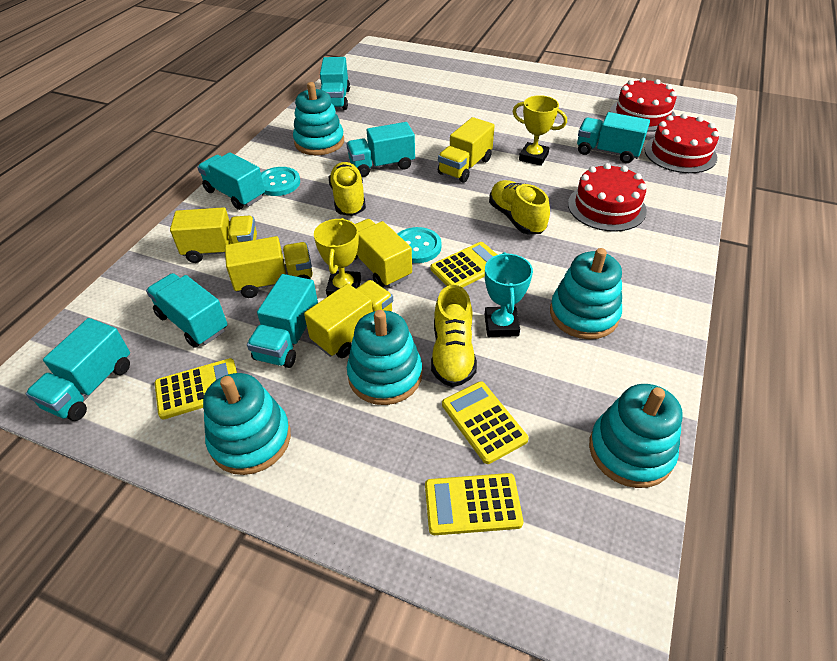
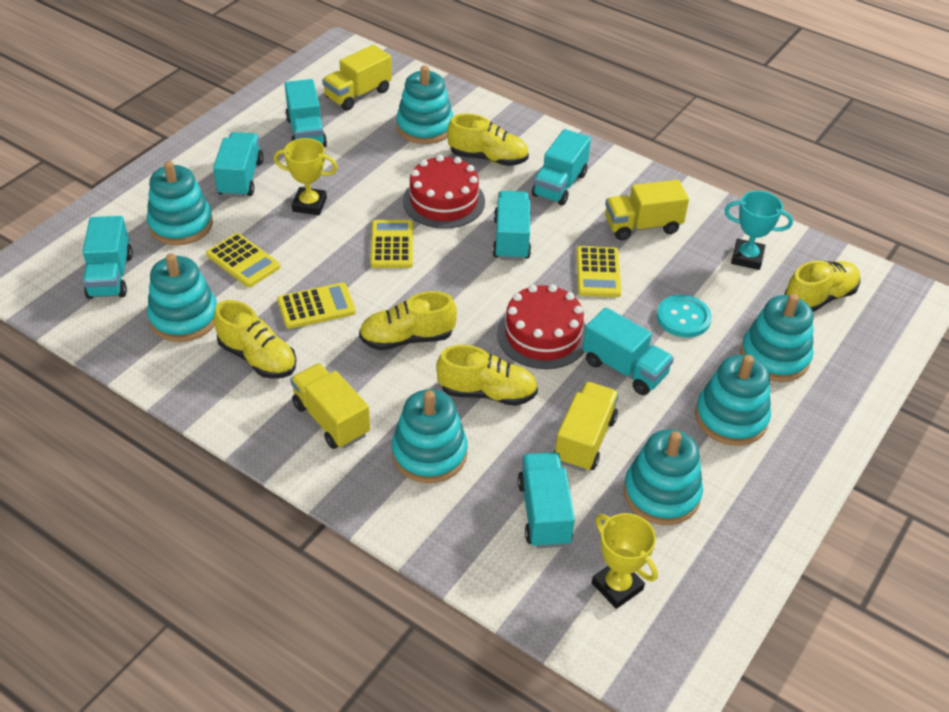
red cake: [568,163,647,232] [610,78,677,132] [644,113,719,173] = 3 -> [403,155,485,229] [497,284,586,369] = 2
turquoise button: [261,167,300,196] [398,227,442,263] = 2 -> [657,295,712,338] = 1
turquoise stacking toy: [203,373,291,475] [293,82,344,155] [347,310,422,405] [550,248,622,340] [589,384,682,488] = 5 -> [147,161,213,245] [147,253,217,342] [392,389,467,483] [396,65,454,144] [623,429,703,525] [695,355,771,446] [741,294,813,382] = 7
yellow shoe: [328,162,366,216] [431,285,477,387] [489,180,550,234] = 3 -> [214,300,297,379] [359,291,457,350] [436,345,538,406] [447,114,529,166] [785,261,860,312] = 5
yellow truck: [170,207,257,263] [225,236,313,298] [304,280,393,358] [354,219,412,287] [438,117,495,183] = 5 -> [290,363,370,449] [322,45,392,111] [554,382,619,471] [605,180,689,240] = 4

